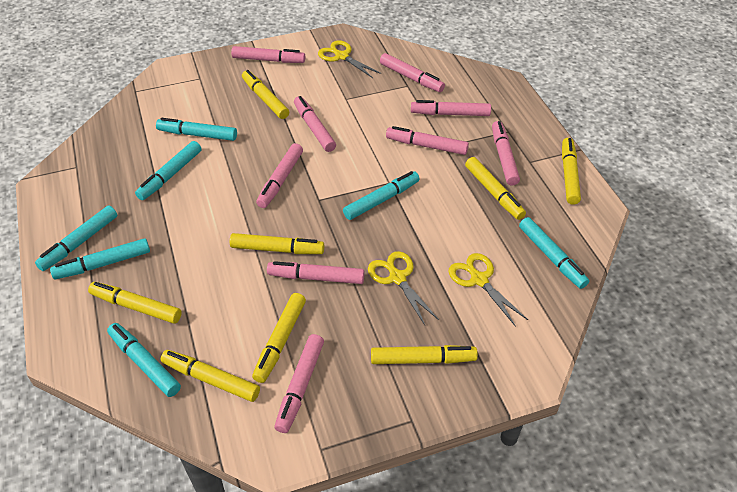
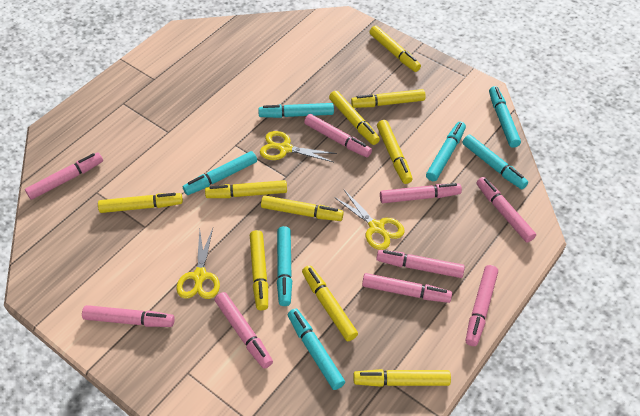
yellow marker: [88,282,182,324] [161,350,260,402] [230,233,324,254] [242,70,289,119] [252,293,306,383] [371,345,478,364] [465,157,526,220] [562,138,581,205] = 8 -> [98,193,183,213] [205,180,287,198] [250,230,268,310] [261,195,344,221] [302,265,358,341] [329,91,380,145] [351,89,426,108] [354,369,451,387] [370,26,421,72] [377,120,412,184] = 10

